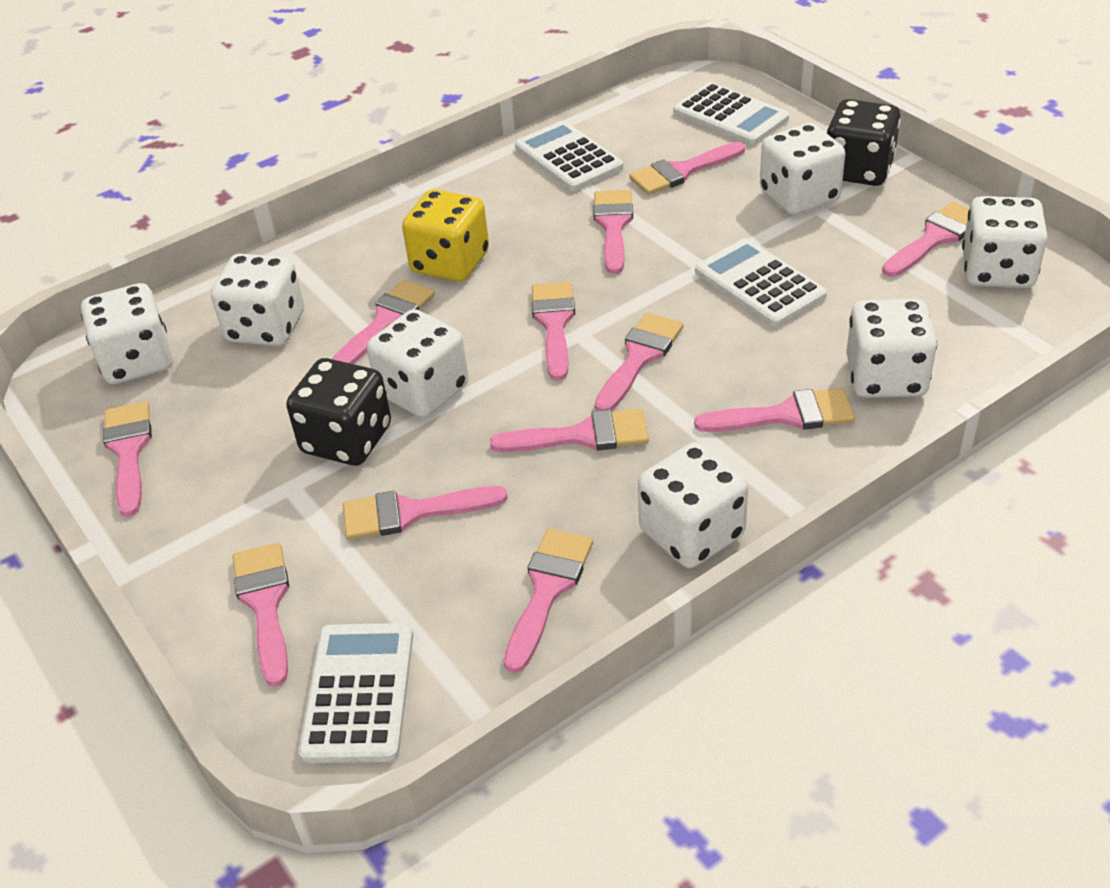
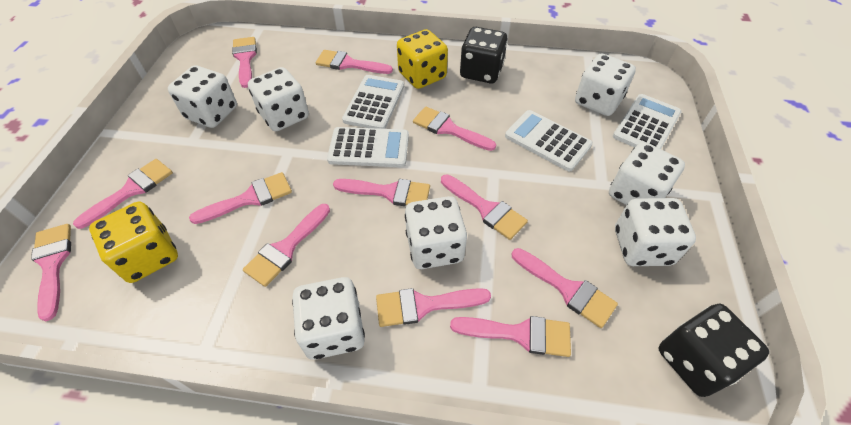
yellow dice: [402,189,489,282] = 1 -> [89,202,178,283] [397,29,448,89] = 2

